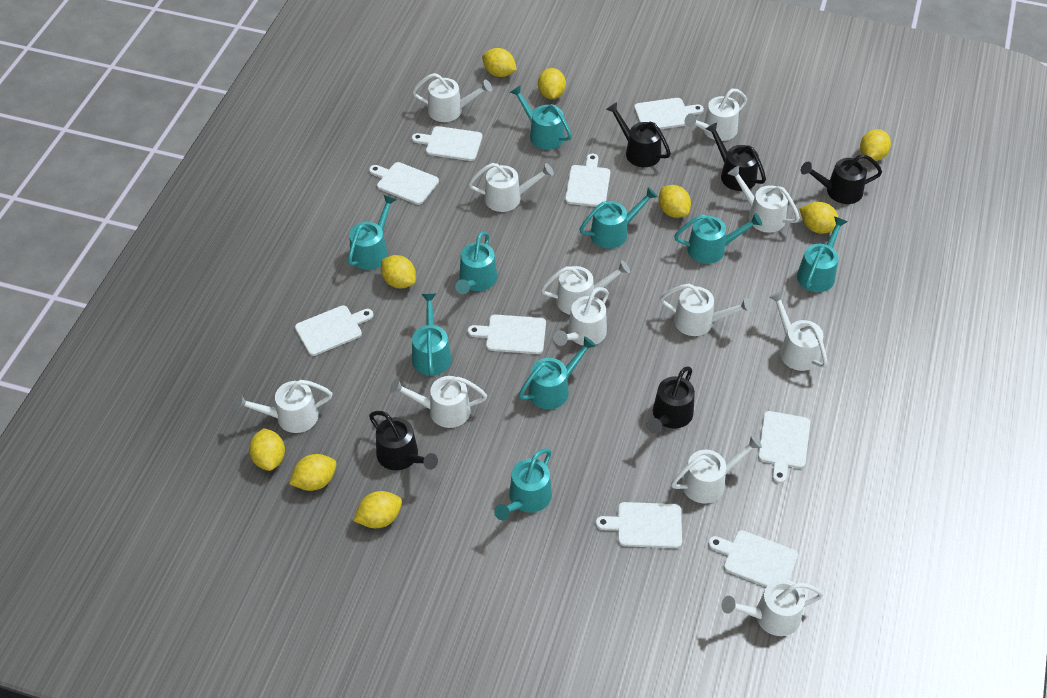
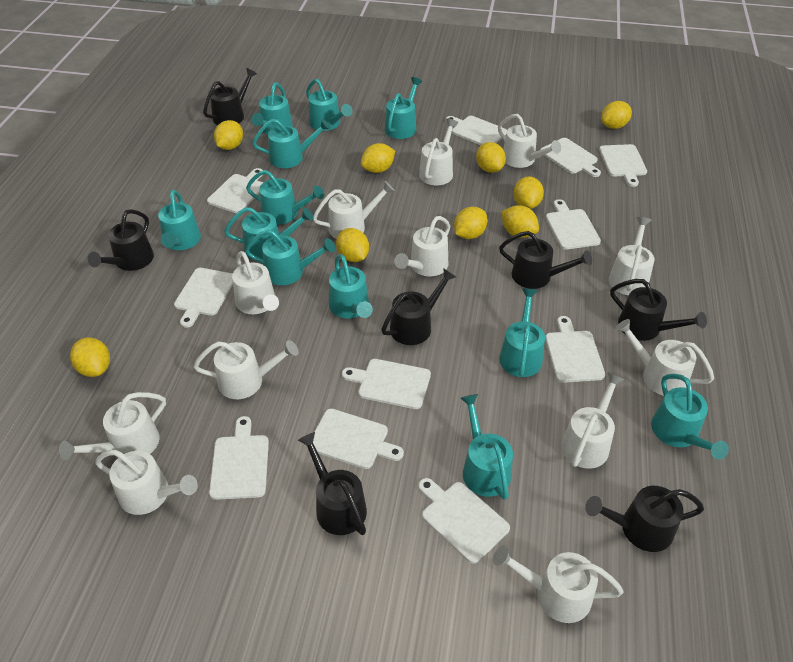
black watering can: [369,411,438,470] [606,102,671,167] [646,366,695,434] [705,123,766,191] [801,154,882,204] = 5 -> [87,209,154,271] [203,68,257,125] [298,432,367,535] [381,269,456,345] [499,231,592,289] [585,486,704,552] [610,279,707,341] = 7
turquoise watering can: [348,195,397,270] [412,294,452,376] [455,231,497,294] [494,448,552,521] [510,85,572,150] [519,336,596,409] [579,187,658,249] [674,213,762,264] [797,217,847,292] = 9 -> [158,190,201,250] [224,207,314,260] [245,229,335,285] [246,170,324,225] [252,82,293,134] [252,119,331,168] [306,79,353,131] [329,254,373,318] [385,77,422,139] [461,394,513,500] [499,288,545,377] [651,374,729,460] = 12
white cutting board: [295,305,373,356] [369,162,439,205] [412,126,482,161] [468,314,546,354] [565,154,610,207] [596,502,682,548] [634,98,704,129] [708,530,798,587] [758,411,810,483] = 9 -> [174,268,233,328] [207,168,263,213] [209,416,269,500] [313,409,404,469] [342,359,431,409] [418,478,510,564] [446,116,507,145] [540,138,601,177] [545,316,605,383] [546,199,601,250] [599,144,647,187] = 11

